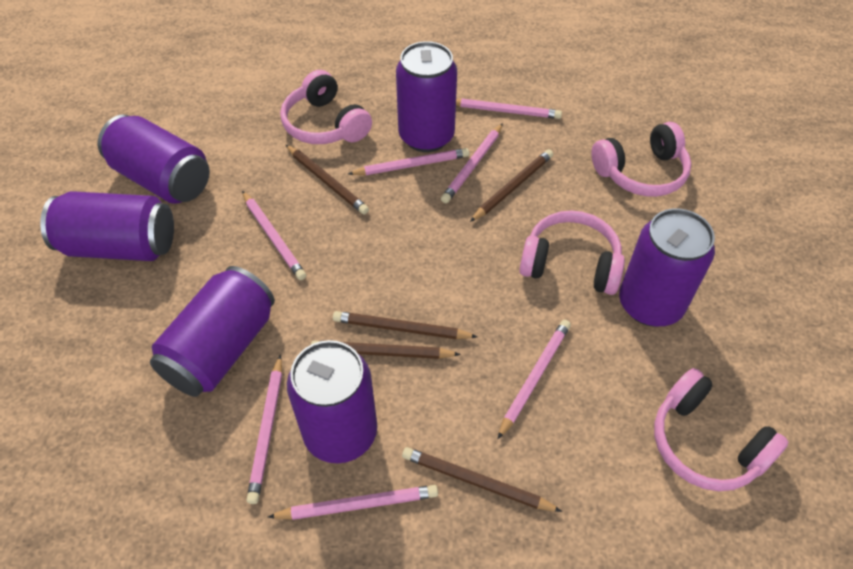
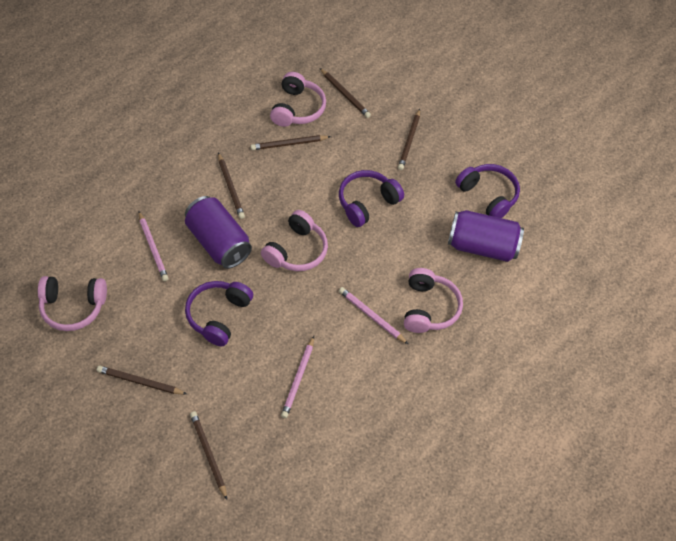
brown pencil: [286,145,369,215] [311,341,461,359] [333,311,478,339] [402,447,562,512] [470,149,553,222] = 5 -> [97,365,187,394] [190,411,227,500] [218,152,245,219] [251,135,331,150] [320,68,371,118] [398,109,420,170] = 6
pink pencil: [242,191,306,280] [246,355,282,504] [268,485,438,520] [348,148,469,175] [441,123,503,203] [456,98,562,119] [498,320,571,439] = 7 -> [139,211,169,281] [281,336,314,418] [339,287,408,344] = 3
purple can: [40,191,174,261] [98,115,210,204] [150,266,275,397] [287,340,377,463] [396,41,457,152] [619,209,715,326] = 6 -> [185,196,252,269] [448,210,524,262] = 2
purple headphones: none = 0 -> [185,281,253,346] [339,170,404,227] [455,164,520,218] = 3

